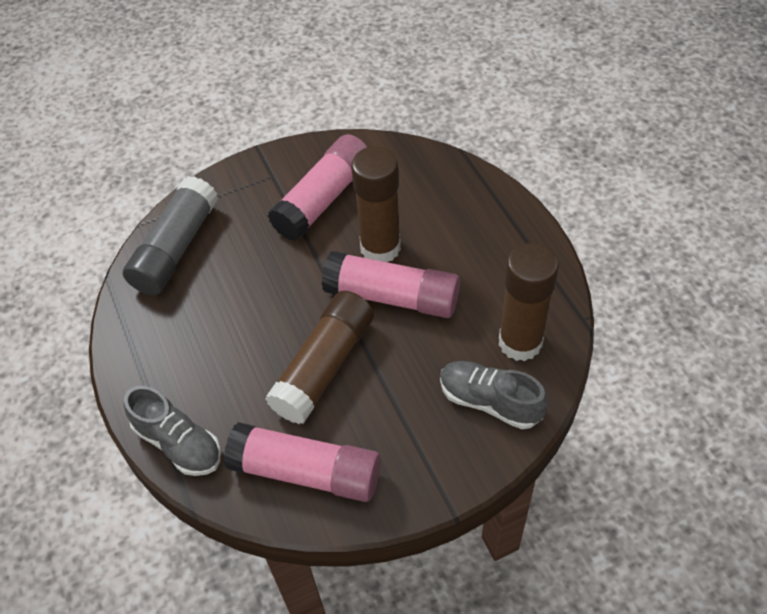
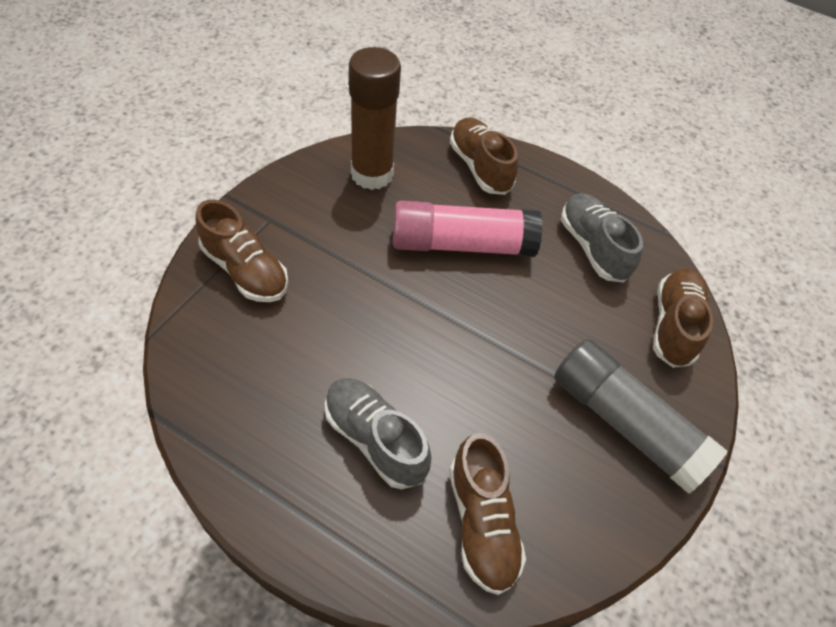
brown glue stick: [265,291,374,424] [351,146,401,262] [499,243,559,361] = 3 -> [349,47,401,190] = 1
brown shoe: none = 0 -> [195,200,288,302] [449,433,526,595] [450,117,518,195] [653,268,713,368] = 4
pink glue stick: [224,422,381,502] [268,134,367,241] [322,251,460,318] = 3 -> [393,201,543,257] = 1

